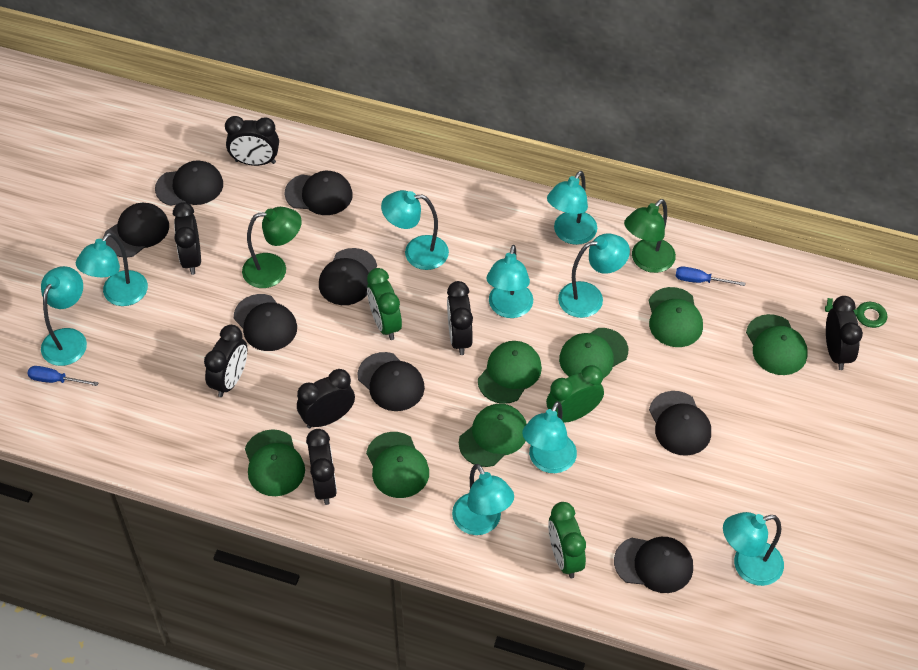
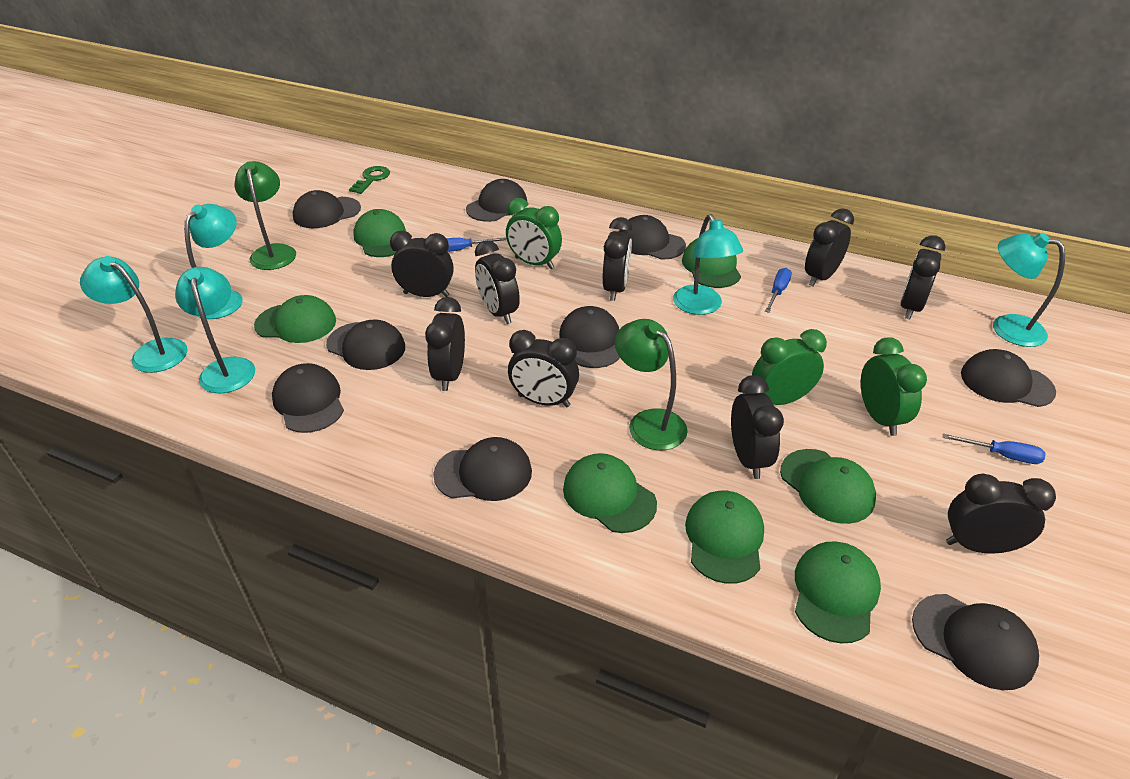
black cap: [104,203,169,257] [155,160,223,206] [234,294,297,351] [285,171,353,215] [319,248,377,305] [357,352,425,411] [614,537,693,593] [649,391,711,456] = 8 -> [272,363,344,433] [293,190,361,228] [326,319,405,370] [433,437,532,501] [466,179,527,222] [559,306,620,368] [619,215,686,260] [912,594,1039,690] [961,349,1056,407] = 9
black clock: [173,202,201,275] [204,325,247,397] [225,116,279,166] [297,369,355,428] [306,429,337,505] [447,281,473,355] [826,296,863,370] = 7 -> [390,231,454,297] [425,297,465,391] [475,240,520,324] [508,330,579,407] [602,217,633,301] [731,375,784,479] [805,208,854,286] [900,235,945,319] [946,474,1056,554] = 9
blue screwdriver: [27,366,99,386] [676,266,745,286] = 2 -> [446,237,506,252] [765,268,792,313] [943,434,1046,464] = 3
turquoise lamp: [41,266,87,366] [76,233,148,306] [381,190,449,270] [452,464,514,535] [486,245,533,318] [522,401,577,473] [547,171,597,245] [558,233,630,318] [723,512,784,586] = 9 -> [80,256,188,373] [175,267,255,393] [184,204,242,319] [673,214,743,315] [993,233,1065,347] = 5

